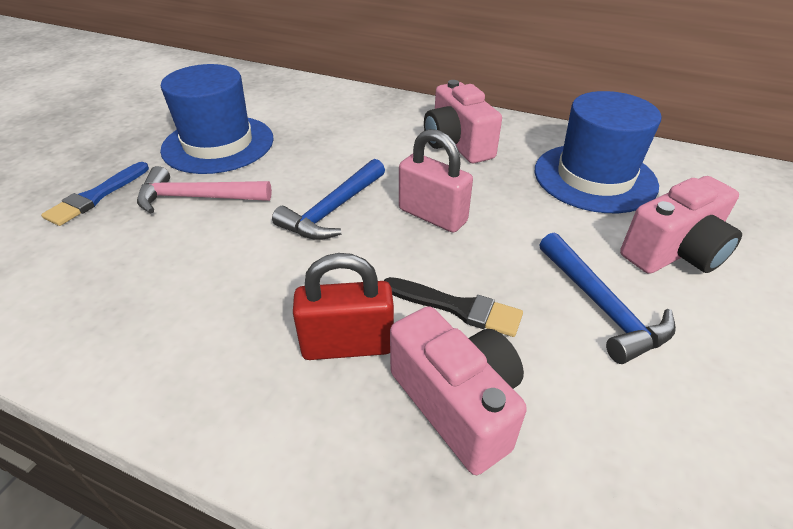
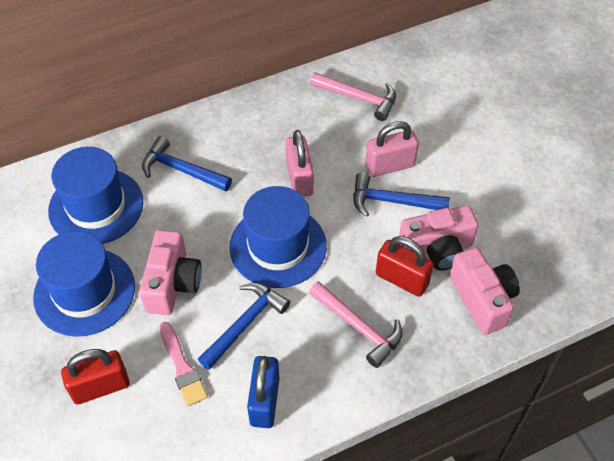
black brush: [384,277,523,337] = 1 -> none = 0
blue brush: [41,162,149,226] = 1 -> none = 0
blue hammer: [272,159,385,240] [539,232,676,364] = 2 -> [142,136,232,191] [198,283,290,370] [353,172,450,217] = 3
blue hat: [160,64,274,174] [535,91,661,213] = 2 -> [33,231,135,337] [48,147,143,244] [229,186,327,288] = 3
blue padlock: none = 0 -> [247,356,279,428] = 1
pink brush: none = 0 -> [159,322,208,406] = 1
pink hammer: [137,166,272,214] = 1 -> [309,281,402,368] [310,72,396,121] = 2
pink padlock: [399,129,473,233] = 1 -> [285,130,314,197] [365,121,419,177] = 2
red padlock: [293,253,394,360] = 1 -> [61,349,130,404] [376,236,434,297] = 2

